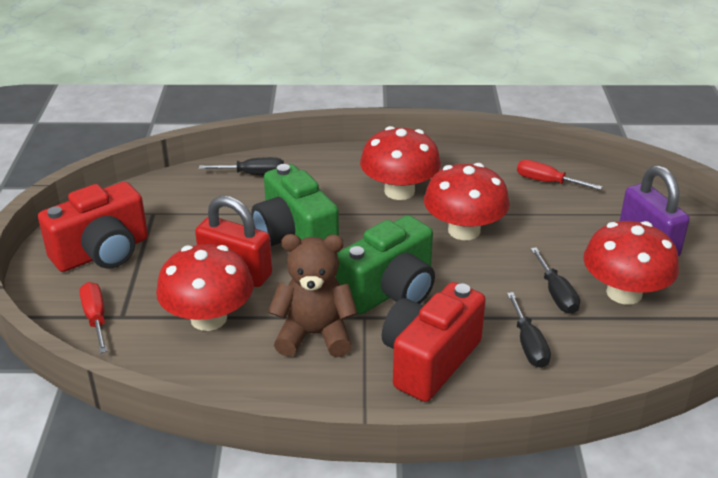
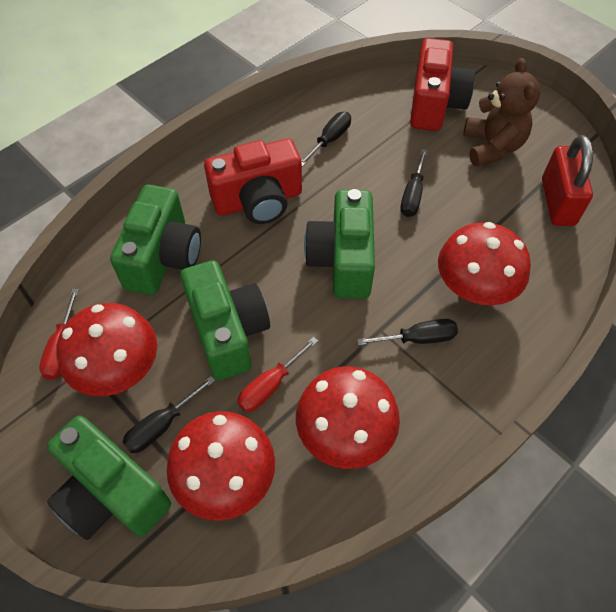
black screwdriver: [199,157,284,175] [507,292,551,368] [531,248,580,314] = 3 -> [123,376,215,453] [302,112,351,167] [357,319,458,345] [400,149,427,217] = 4
green camera: [251,164,339,246] [335,215,435,315] = 2 -> [47,416,171,540] [110,185,201,295] [180,260,270,380] [304,189,375,299] = 4
purple padlock: [620,165,690,257] = 1 -> none = 0

